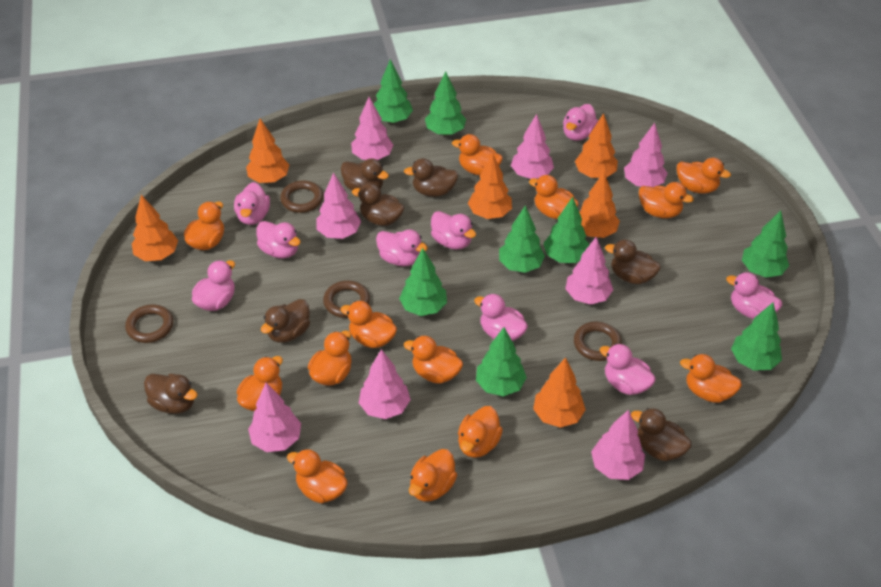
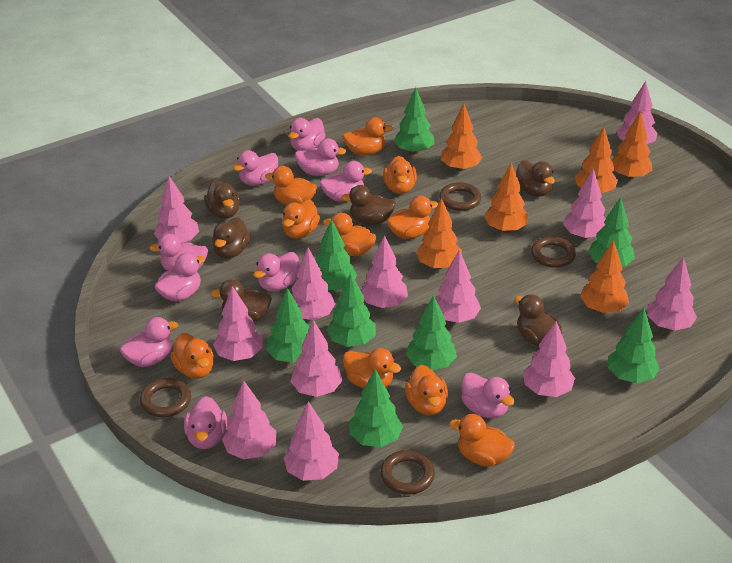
brown duck: [144,374,198,414] [261,299,310,343] [341,158,389,190] [352,183,404,226] [404,158,459,197] [605,239,661,284] [631,408,692,461] = 7 -> [204,180,240,219] [211,279,272,321] [212,217,250,258] [341,185,396,225] [514,294,562,346] [516,160,555,197] = 6
orange duck: [184,202,224,250] [237,356,283,411] [287,449,348,503] [308,330,352,386] [341,301,397,348] [404,336,463,383] [409,449,457,502] [452,134,503,175] [458,406,503,458] [529,175,579,219] [639,182,694,218] [677,158,731,194] [680,354,742,403] = 13 -> [170,333,214,379] [265,166,317,205] [282,199,320,239] [323,212,377,256] [343,117,393,155] [343,348,401,388] [383,156,417,194] [387,195,438,239] [405,365,448,415] [449,414,515,467] = 10
pink duck: [192,260,235,311] [234,182,270,225] [256,221,301,259] [376,230,428,266] [431,211,476,250] [474,294,528,341] [563,104,598,141] [600,344,656,395] [726,272,782,319] = 9 -> [120,317,178,367] [149,234,208,271] [154,253,205,302] [184,396,227,449] [233,150,278,186] [253,252,300,291] [289,118,326,151] [295,139,346,176] [320,161,372,202] [461,373,515,418] = 10
pink tree: [248,383,301,452] [316,172,361,239] [351,97,393,160] [359,349,411,419] [511,114,554,179] [565,236,613,305] [591,410,645,480] [624,123,668,187] = 8 -> [154,176,199,243] [213,286,263,361] [222,381,276,460] [283,401,339,481] [291,248,335,320] [291,320,343,397] [361,235,408,308] [435,250,481,323] [523,321,575,397] [563,169,606,239] [616,81,658,144] [647,257,697,331] = 12

